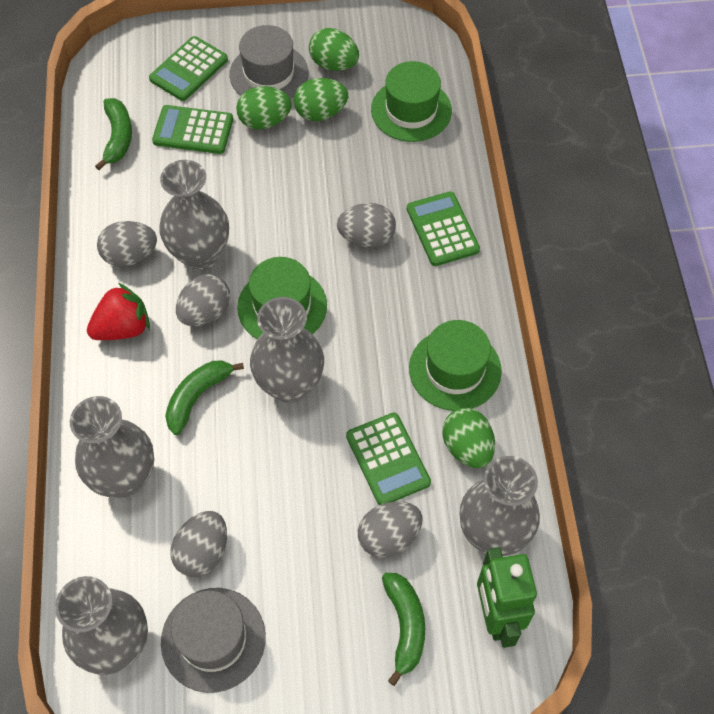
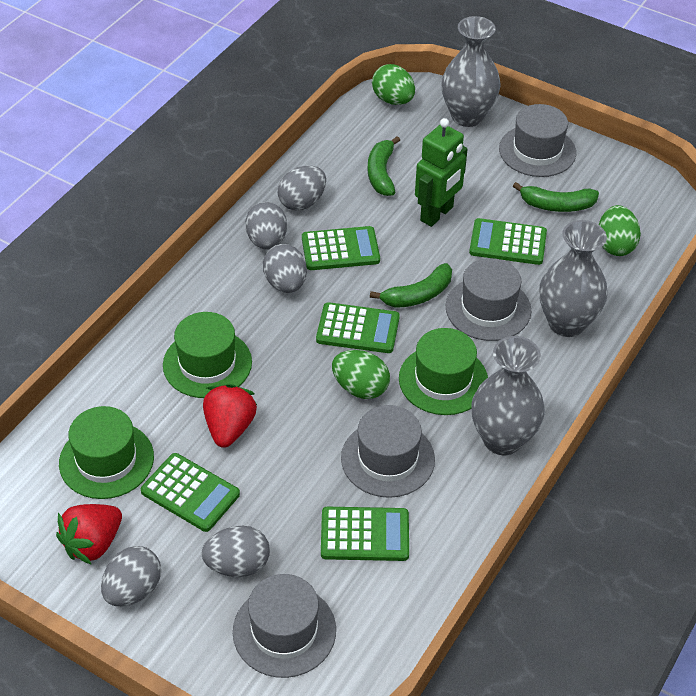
green calculator: [149,36,228,101] [152,105,233,154] [346,413,431,505] [407,191,480,266] = 4 -> [141,453,240,532] [302,226,380,270] [316,302,400,353] [321,507,409,561] [469,218,547,265] = 5
green egg: [236,86,292,130] [294,78,348,121] [309,28,359,71] [442,408,495,468] = 4 -> [332,350,390,399] [372,64,415,105] [599,205,641,256] = 3
grey hat: [161,588,266,693] [229,25,308,99] = 2 -> [233,574,336,678] [341,405,435,498] [446,258,531,341] [499,104,576,177] = 4
grey vase: [55,576,148,675] [70,396,154,498] [159,160,229,270] [250,297,324,403] [460,456,540,556] = 5 -> [441,16,500,127] [471,336,545,455] [539,220,608,337] = 3
red strawberry: [87,283,150,340] = 1 -> [56,504,122,565] [203,384,257,448] = 2

